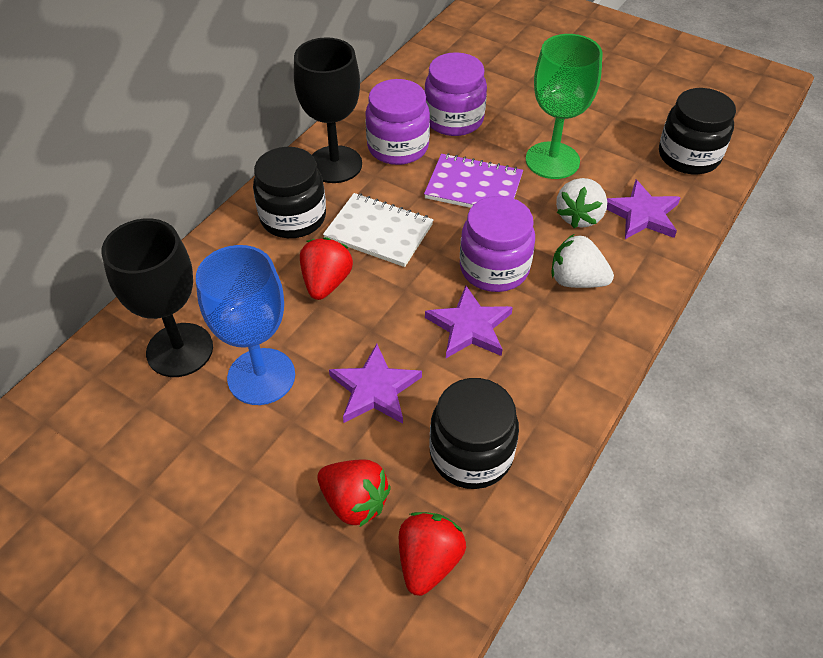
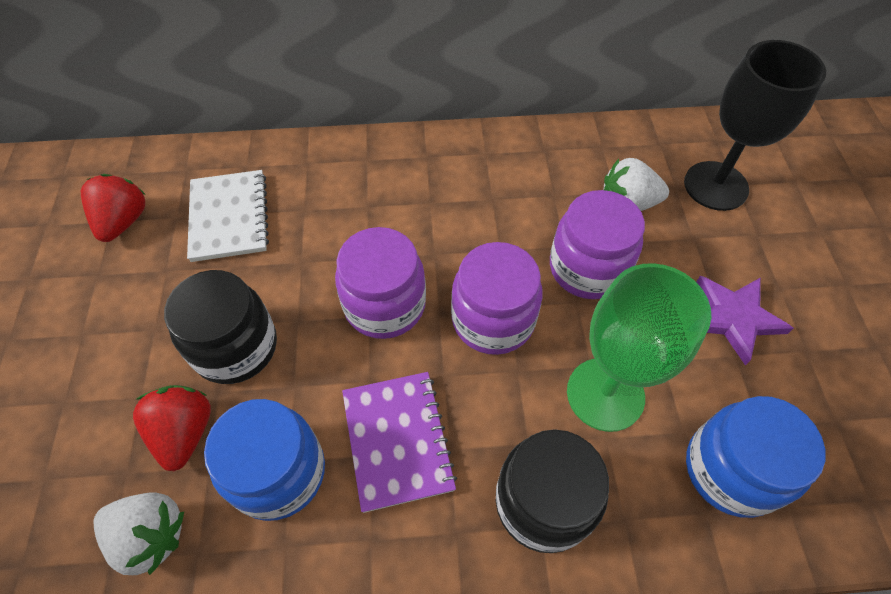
black goblet: [101,218,213,377] [294,37,362,183] = 2 -> [684,40,826,211] = 1
black jar: [253,147,326,238] [429,378,519,489] [659,88,736,174] = 3 -> [164,270,277,384] [496,429,609,553] = 2
blue goblet: [196,245,295,405] = 1 -> none = 0
blue jar: none = 0 -> [204,399,325,521] [686,396,825,518] = 2
purple star: [329,344,422,424] [425,285,513,358] [607,180,681,239] = 3 -> [696,276,794,366] = 1
red strawberry: [300,237,353,300] [317,459,391,528] [399,512,466,596] = 3 -> [81,174,146,242] [133,385,211,471] = 2

